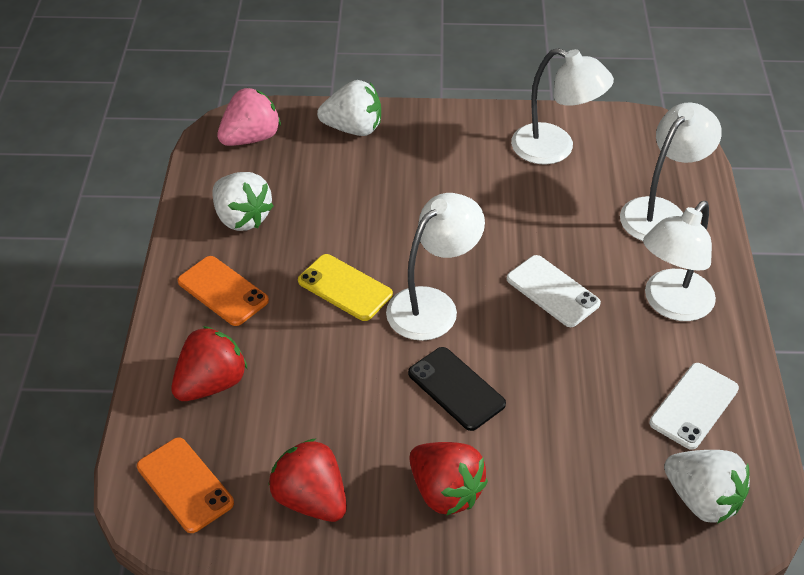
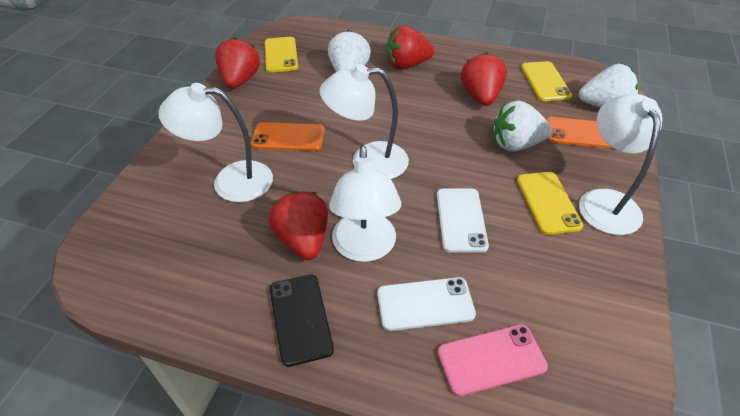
pink phone: none = 0 -> [438,324,548,396] = 1
pink strawberry: [217,88,281,146] = 1 -> none = 0
red strawberry: [171,326,247,401] [268,439,347,522] [409,442,488,516] = 3 -> [215,37,260,89] [268,191,328,260] [386,25,434,70] [461,52,507,106] = 4
yellow phone: [298,254,393,321] = 1 -> [265,37,298,73] [517,172,583,235] [521,61,572,101] = 3

